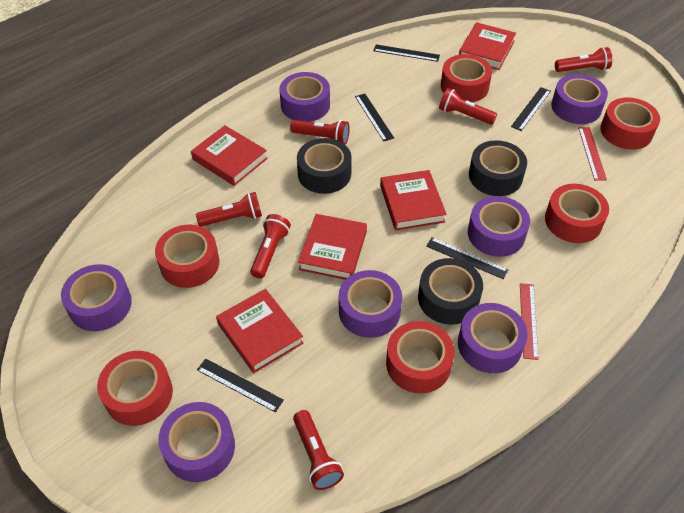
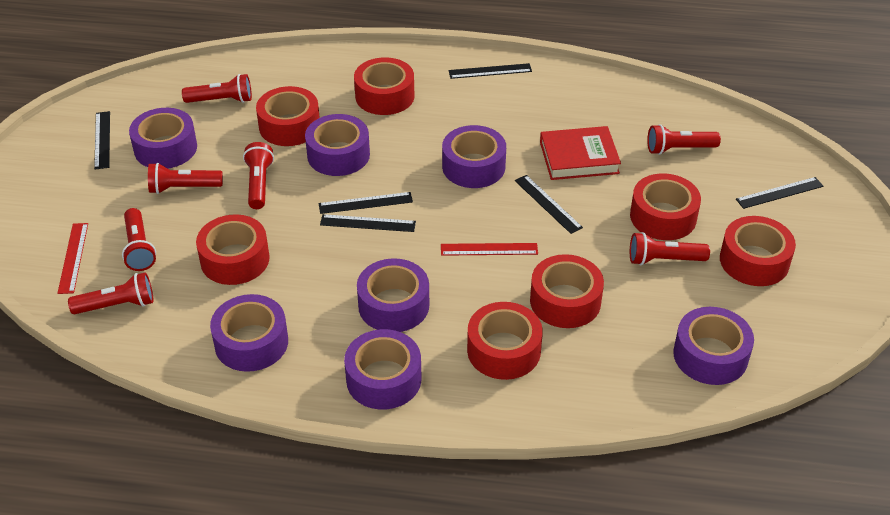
black ruler: [197,358,284,412] [355,94,394,141] [373,44,440,62] [426,237,509,279] [511,87,551,131] = 5 -> [94,111,110,169] [319,192,413,214] [320,214,416,232] [449,63,532,79] [515,175,583,234] [736,177,823,209] = 6
black tape: [297,138,352,194] [418,258,483,325] [469,140,527,196] = 3 -> none = 0
red book: [191,125,268,186] [216,289,304,373] [298,214,367,280] [380,170,447,231] [459,22,516,70] = 5 -> [540,126,621,180] = 1
red flashlight: [196,192,262,227] [250,214,291,279] [290,120,350,145] [293,410,344,490] [439,88,497,125] [555,47,612,72] = 6 -> [68,272,153,314] [122,208,156,271] [148,163,223,194] [182,74,252,103] [243,142,274,209] [630,232,710,265] [647,124,721,155] = 7
red tape: [97,351,173,426] [155,225,219,288] [386,321,455,393] [441,54,492,102] [545,184,609,243] [600,97,660,150] = 6 -> [196,215,270,285] [256,86,320,146] [354,57,415,115] [467,302,543,380] [530,254,604,328] [630,173,701,240] [720,216,796,286] = 7

